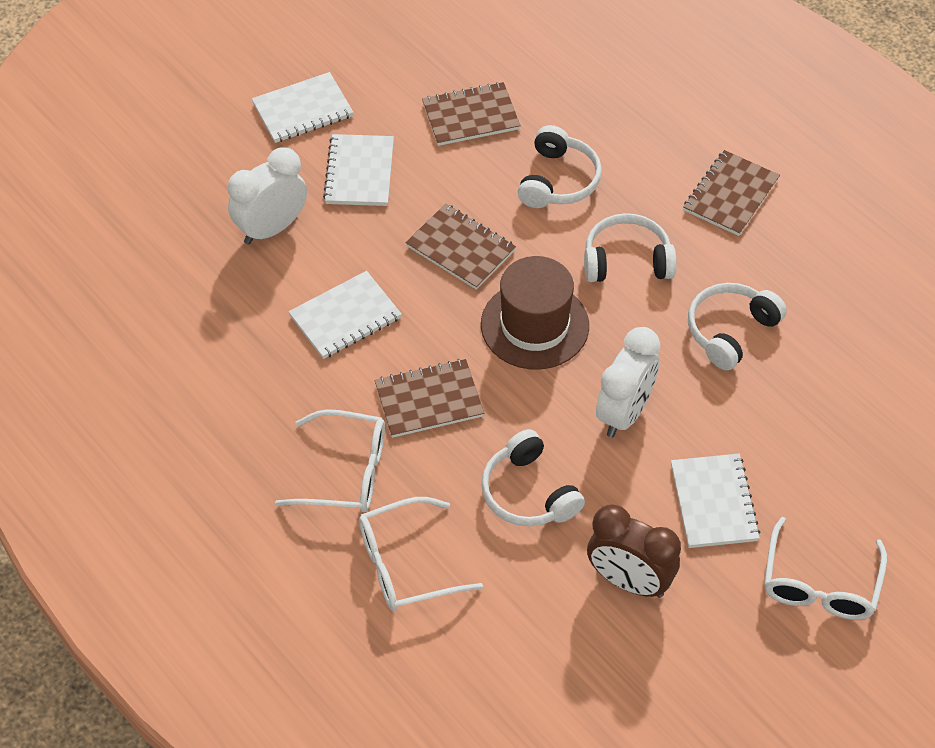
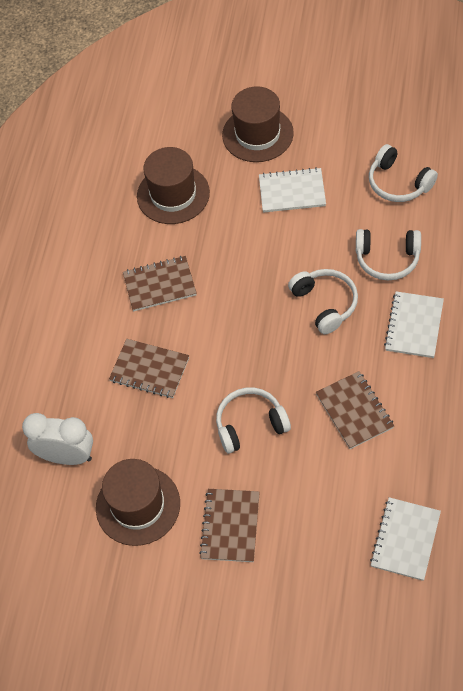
brown clock: [587,504,681,598] = 1 -> none = 0
brown hat: [481,256,589,370] = 1 -> [96,459,180,546] [137,147,210,224] [222,86,294,162] = 3
white clock: [228,147,307,245] [596,327,660,438] = 2 -> [22,413,93,465] = 1
white glasses: [275,409,385,512] [359,497,483,611] [764,517,887,620] = 3 -> none = 0
white notebook: [252,72,354,143] [288,271,402,359] [323,134,394,206] [671,454,760,548] = 4 -> [259,168,326,213] [370,497,441,581] [384,291,444,358] = 3

